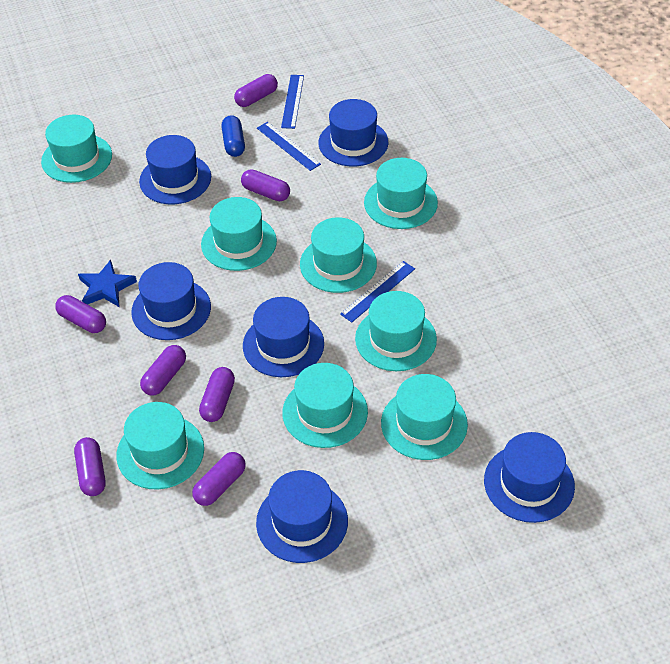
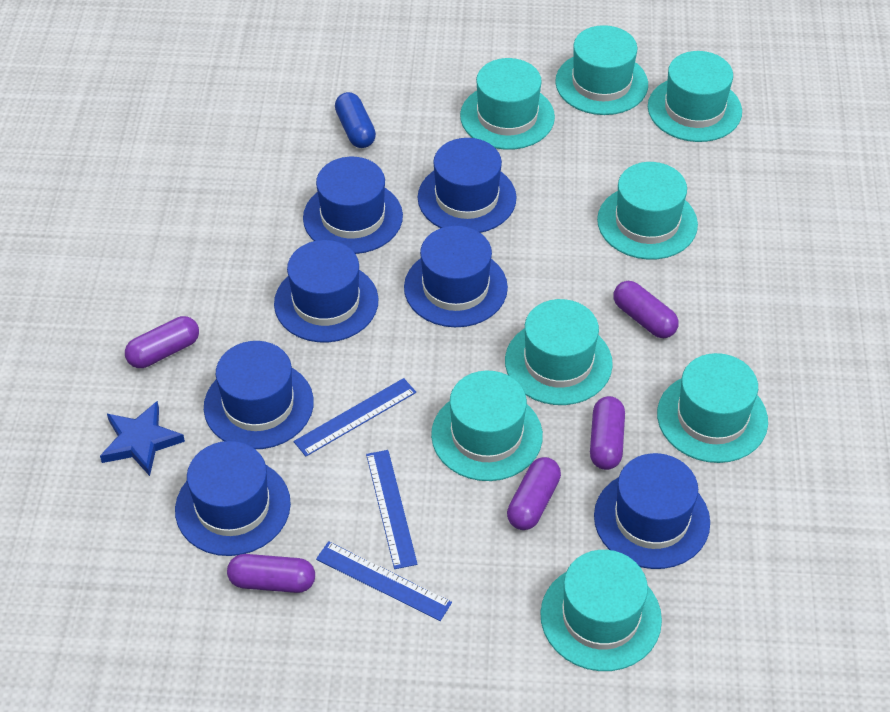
blue hat: [131,262,211,340] [139,135,211,204] [243,297,324,377] [256,470,348,563] [318,99,388,167] [484,432,575,523] = 6 -> [175,441,291,556] [204,341,314,449] [274,240,378,342] [303,157,403,254] [404,226,508,327] [418,138,517,233] [594,453,710,569] = 7
purple capsule: [55,295,106,333] [74,437,106,496] [140,345,186,395] [192,452,246,506] [199,367,235,422] [234,74,278,107] [241,169,290,201] = 7 -> [125,316,199,368] [227,554,315,593] [507,457,561,530] [590,396,625,470] [613,281,679,338] = 5

